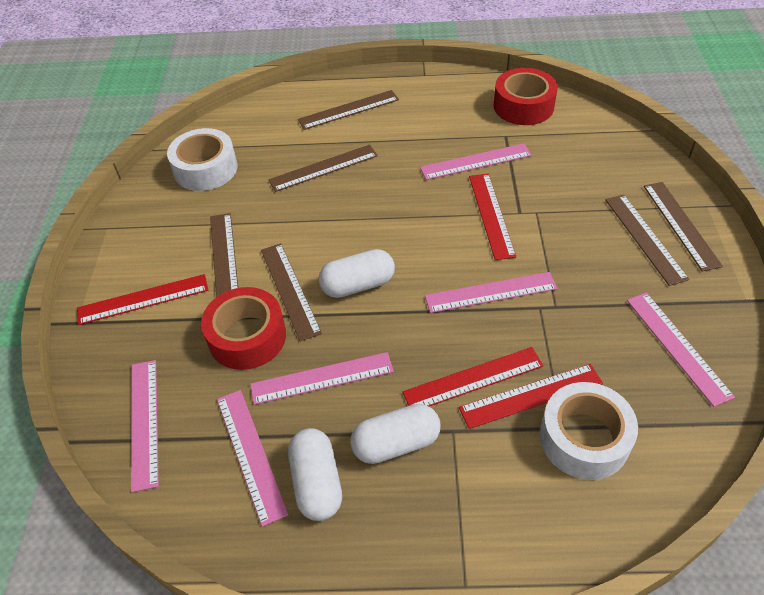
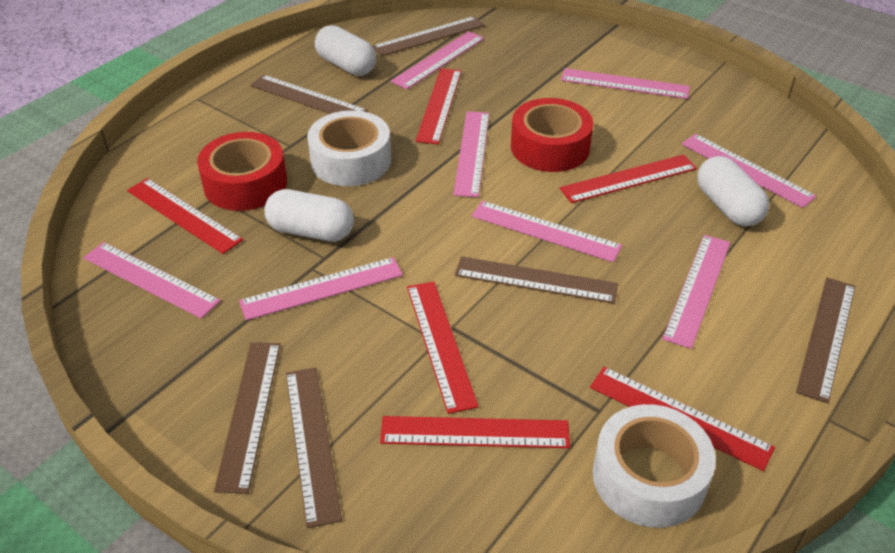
pink ruler: [131,360,159,492] [217,390,289,527] [250,352,394,405] [420,143,532,180] [425,272,557,313] [627,293,735,407] = 6 -> [83,242,221,319] [239,257,403,321] [391,31,484,89] [453,111,489,197] [471,201,622,262] [561,68,690,99] [662,235,730,349] [681,134,817,208] = 8
red ruler: [77,274,208,325] [402,347,544,406] [459,364,603,429] [469,174,516,260] = 4 -> [127,178,243,254] [380,416,570,448] [407,281,479,414] [415,68,462,144] [560,154,697,203] [590,367,775,471] = 6

